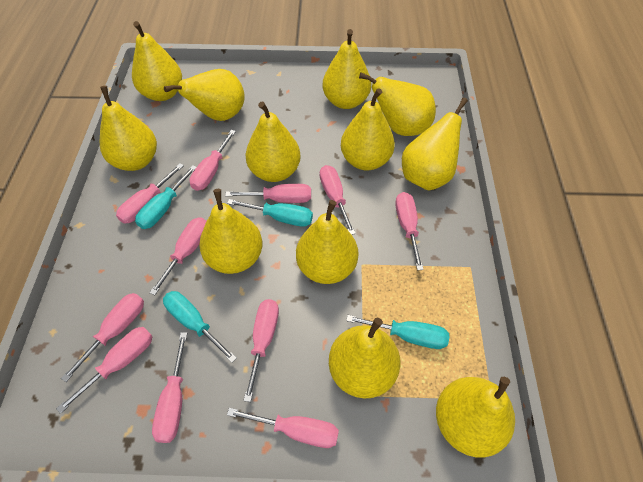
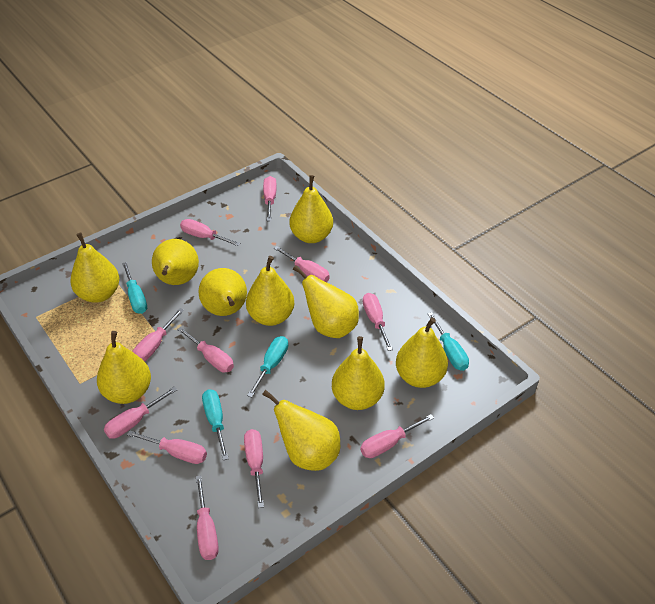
yellow pear: [100,86,157,171] [132,21,182,101] [164,69,245,121] [199,189,262,274] [246,101,301,182] [296,200,359,284] [323,29,371,109] [329,317,401,398] [341,88,395,170] [359,72,436,136] [402,98,468,190] [436,377,515,458] = 12 -> [70,233,119,303] [97,331,151,404] [152,239,199,285] [198,268,247,316] [246,256,294,326] [262,390,340,471] [289,175,333,243] [293,265,359,338] [332,336,385,410] [396,317,448,388] = 10

